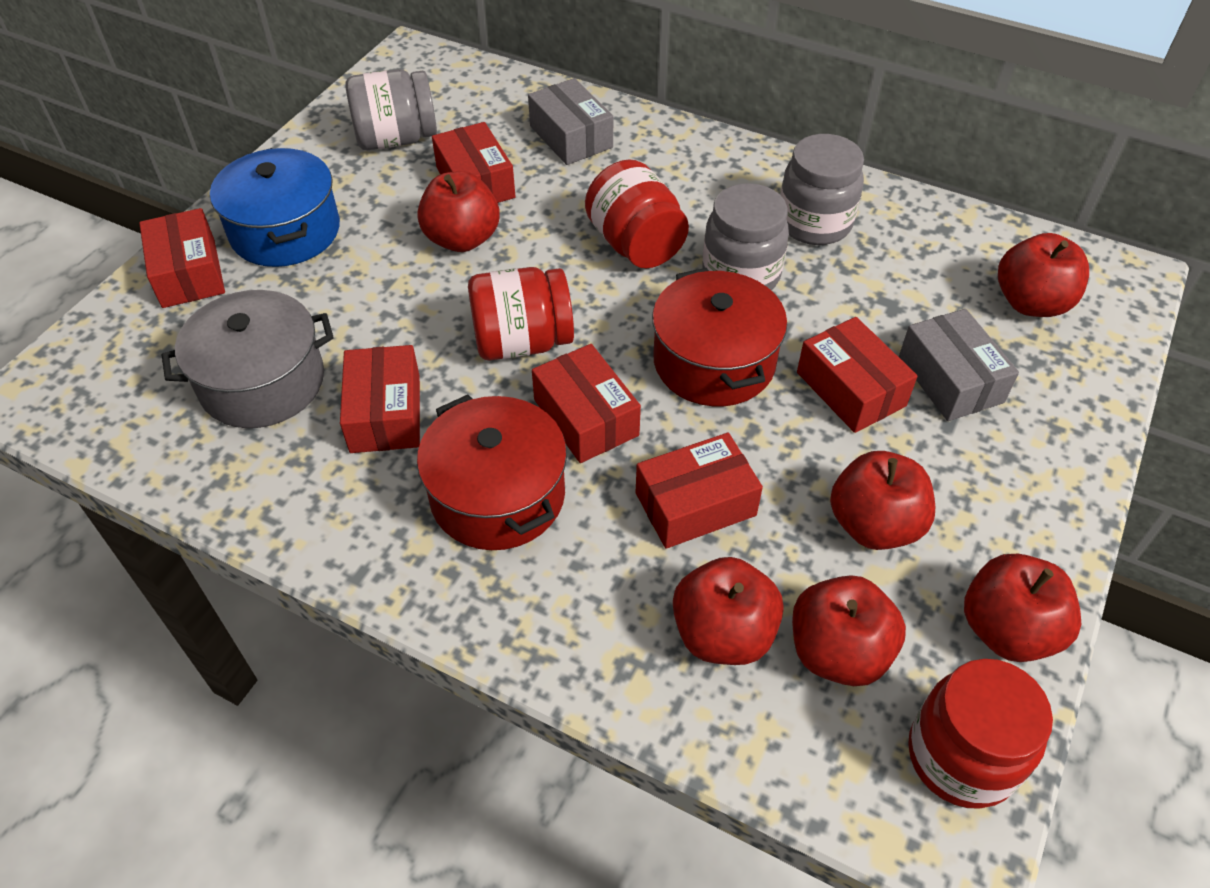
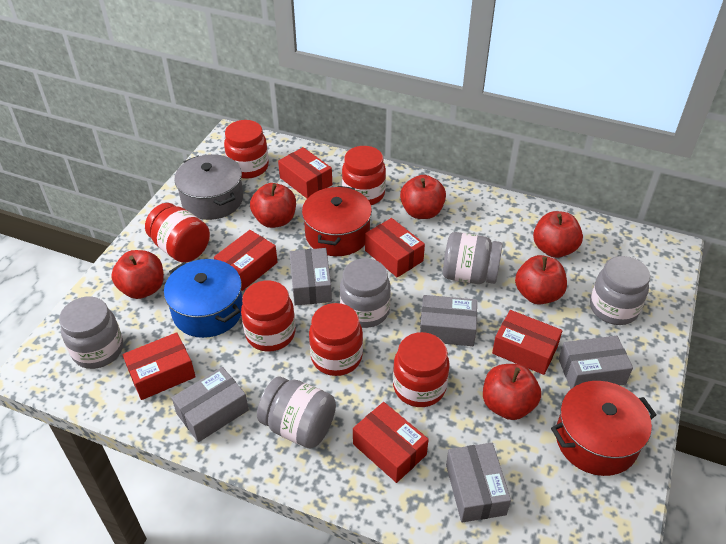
grey box: [528,78,613,165] [899,309,1019,421] = 2 -> [172,367,249,442] [290,248,332,305] [420,295,477,346] [446,443,511,522] [559,336,633,389] = 5
grey jar: [345,69,437,150] [702,183,789,290] [780,134,864,245] = 3 -> [59,297,123,369] [257,376,336,449] [340,258,391,328] [443,232,503,284] [590,256,650,325] = 5
red jar: [468,267,574,361] [585,159,689,268] [908,659,1053,809] = 3 -> [145,203,210,263] [224,120,269,179] [241,281,296,352] [309,303,363,376] [342,146,386,205] [393,332,450,407] = 6

